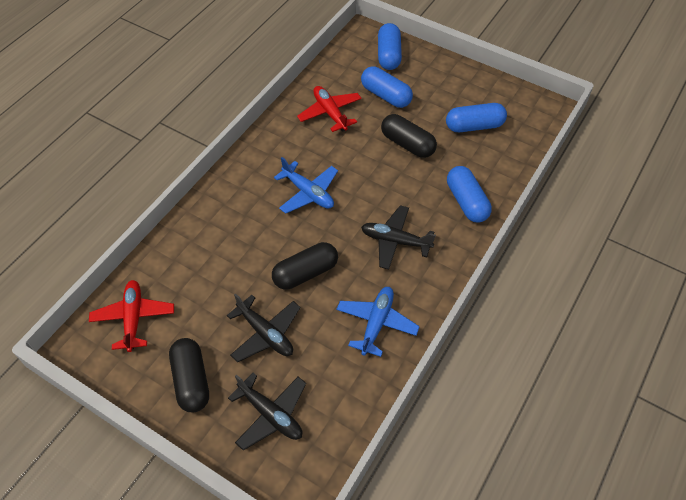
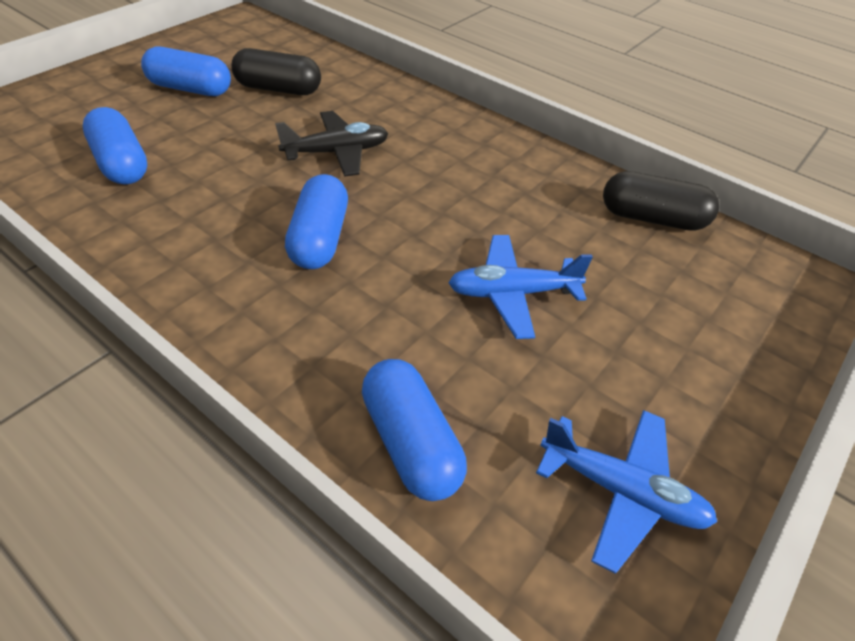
black capsule: [169,338,209,412] [272,242,338,290] [381,114,437,158] = 3 -> [231,48,321,95] [603,171,719,231] = 2
black plane: [227,293,301,362] [228,373,306,451] [361,205,436,270] = 3 -> [275,111,389,177] = 1
red plane: [89,280,174,352] [297,86,362,132] = 2 -> none = 0

